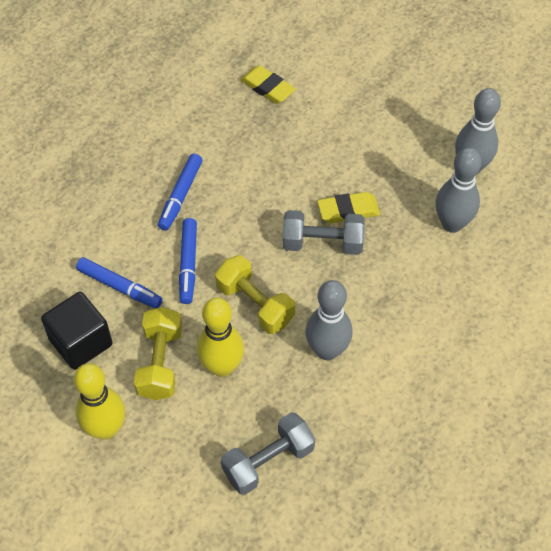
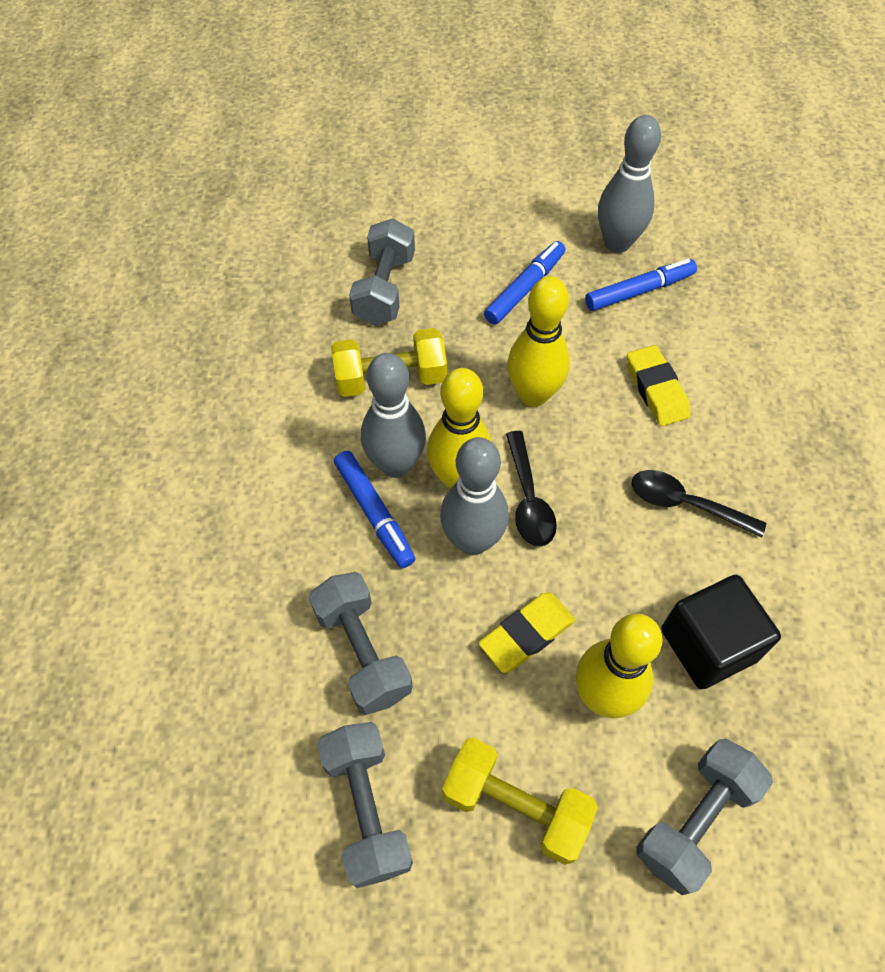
black spoon: none = 0 -> [506,431,557,546] [632,470,766,537] = 2
grey dumbbell: [221,412,315,495] [282,210,365,255] = 2 -> [309,572,413,715] [317,722,413,888] [349,218,415,325] [636,738,773,895] = 4
yellow bowling pin: [74,363,125,440] [197,297,244,377] = 2 -> [427,368,492,489] [507,276,570,407] [576,614,663,718] = 3

